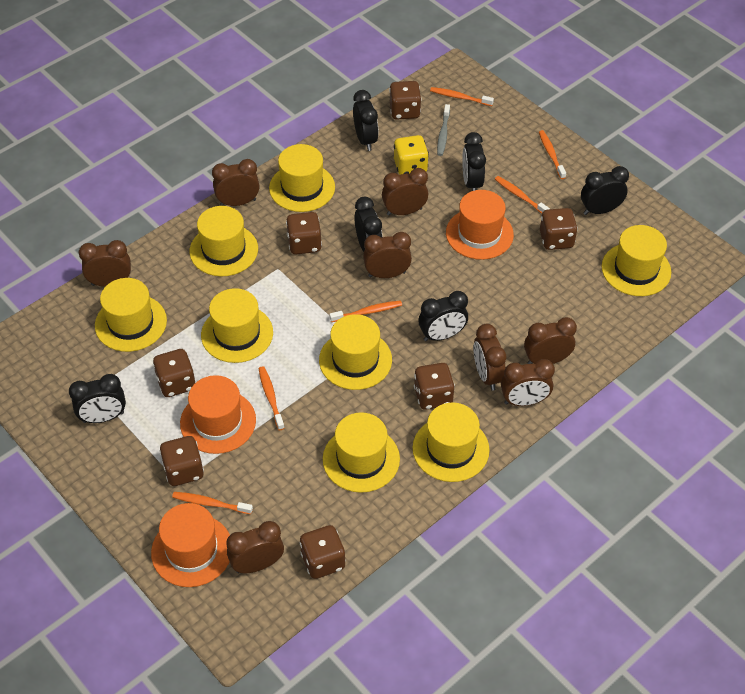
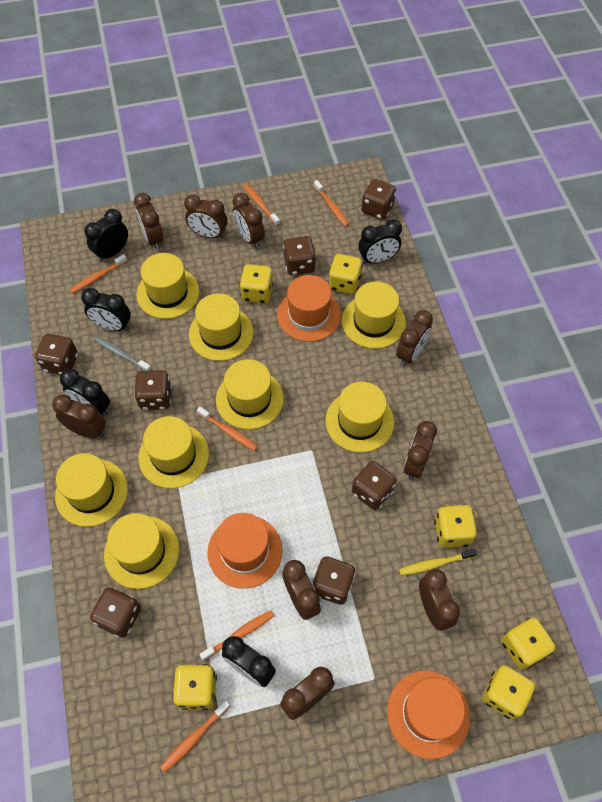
black clock: [69,374,126,423] [353,90,378,151] [354,197,383,252] [418,291,468,341] [462,132,486,191] [581,166,629,215] = 6 -> [60,369,110,416] [81,288,131,331] [84,209,128,262] [222,636,276,687] [358,219,402,264] = 5
brown clock: [78,240,131,287] [212,159,260,206] [226,521,284,573] [363,232,412,278] [382,168,428,216] [473,324,506,391] [501,359,555,406] [524,317,577,364] = 8 -> [52,394,106,438] [134,193,163,250] [184,194,228,239] [233,193,265,248] [280,667,335,720] [282,560,321,620] [396,310,433,366] [404,421,437,480] [419,569,460,631] = 9
yellow dice: [394,135,429,175] = 1 -> [172,664,217,710] [239,264,273,304] [328,254,363,294] [434,505,477,548] [482,665,535,719] [502,618,556,670] = 6
yellow toothbrush: none = 0 -> [399,549,477,576] = 1

